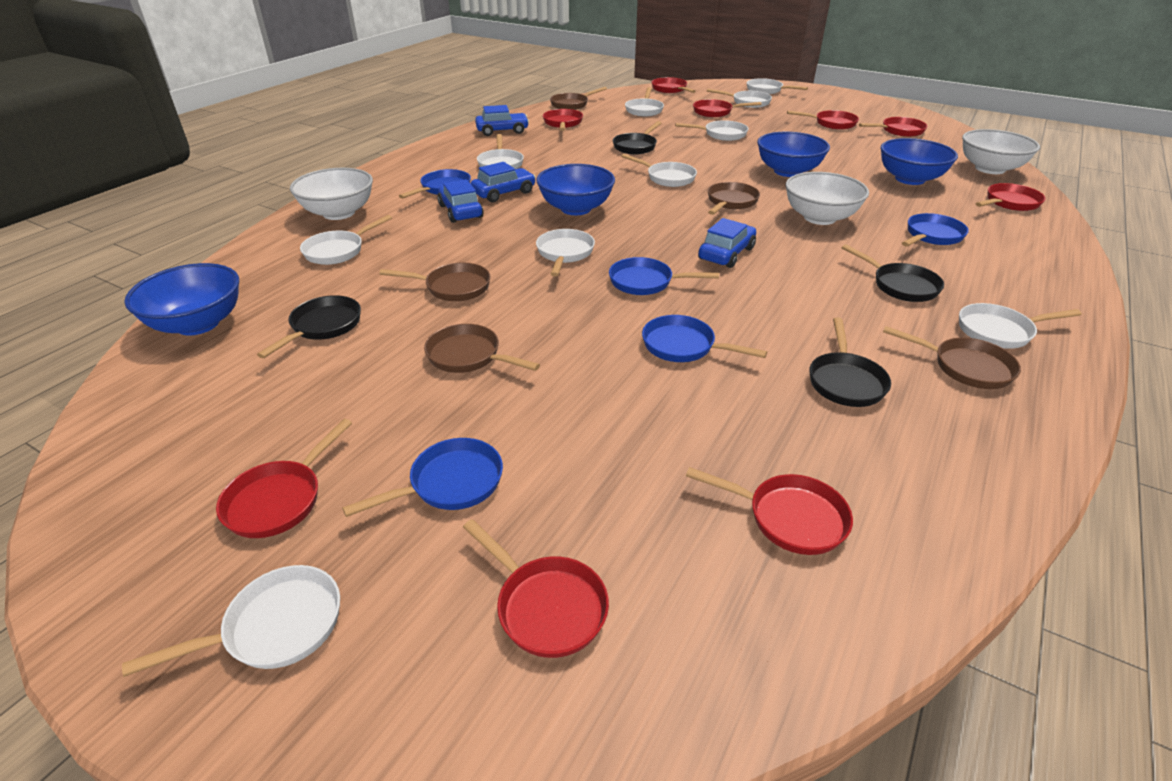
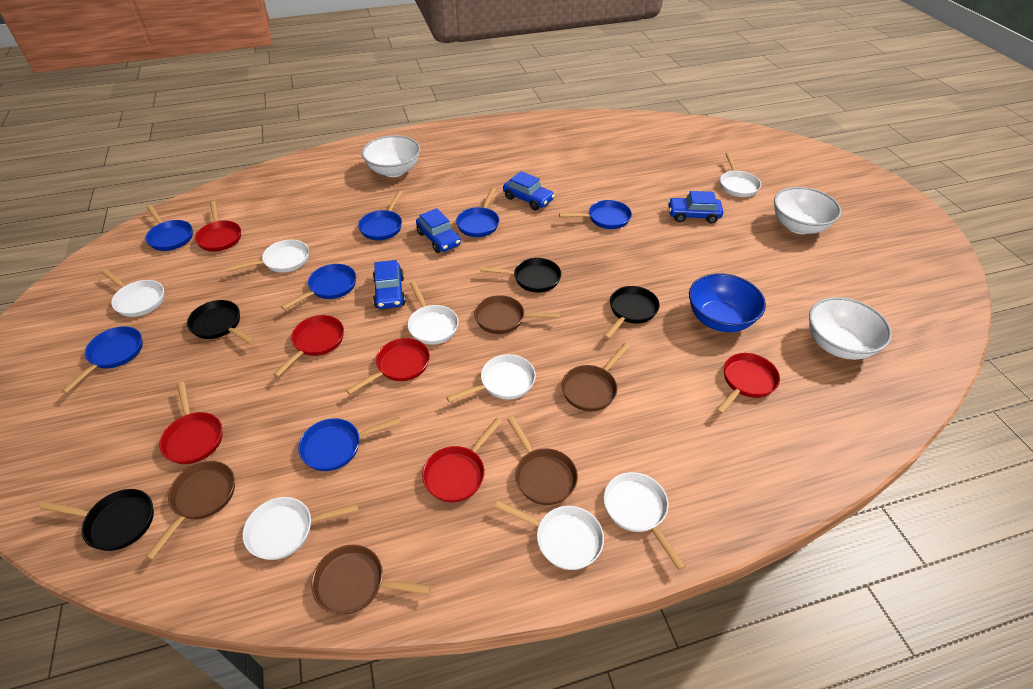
blue bowl: [124,263,239,335] [536,164,615,215] [757,131,830,177] [881,138,958,185] = 4 -> [689,273,766,332] = 1
blue pan: [342,438,503,517] [399,169,471,199] [609,257,719,295] [642,315,767,362] [902,213,969,247] = 5 -> [61,326,143,394] [145,205,193,251] [281,264,356,310] [298,417,401,471] [358,190,403,240] [456,188,499,237] [559,200,632,229] = 7
red pan: [216,419,352,538] [463,519,609,658] [543,109,583,131] [651,77,696,93] [686,467,853,555] [693,99,762,117] [787,110,859,130] [859,117,928,137] [975,183,1046,211] = 9 -> [159,382,223,464] [195,201,241,252] [273,315,344,377] [346,338,430,394] [422,418,502,502] [716,353,780,414] = 6
white pan: [122,565,340,677] [300,215,392,265] [477,134,524,169] [536,229,595,277] [621,154,697,187] [625,87,664,116] [675,120,749,141] [707,89,772,108] [747,78,808,94] [959,303,1082,349] = 10 -> [101,269,165,317] [227,240,309,273] [243,497,359,560] [407,281,459,345] [446,354,536,402] [495,501,604,570] [604,472,686,570] [720,152,761,197] = 8

